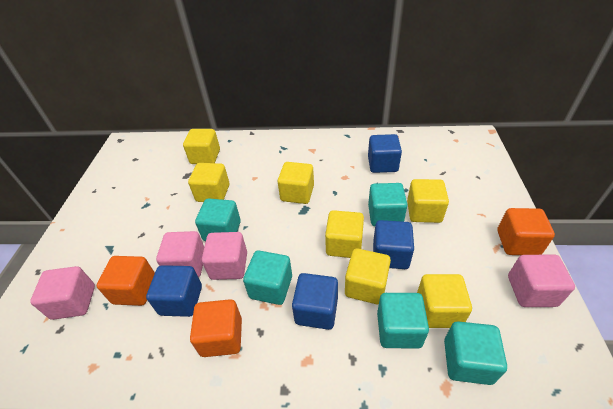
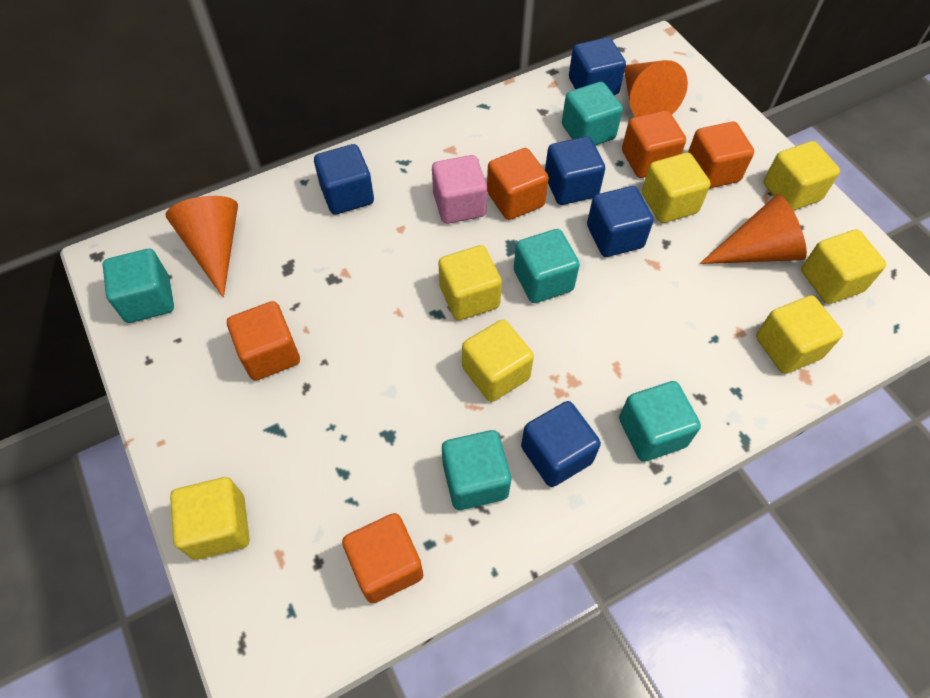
blue cube: [146,265,202,317] [292,273,338,330] [368,134,402,173] [373,220,414,269] = 4 -> [314,144,374,215] [521,401,601,487] [545,136,605,205] [569,37,626,95] [587,186,654,257] = 5
orange cone: none = 0 -> [165,196,238,298] [624,60,688,117] [699,194,807,264] = 3
orange cube: [97,256,155,306] [190,299,242,357] [498,208,555,255] = 3 -> [227,301,300,380] [342,513,423,603] [487,148,549,220] [622,110,686,178] [688,122,754,189] = 5
pink cube: [30,266,95,320] [156,231,204,277] [202,232,247,280] [508,254,575,307] = 4 -> [432,155,487,224] = 1

